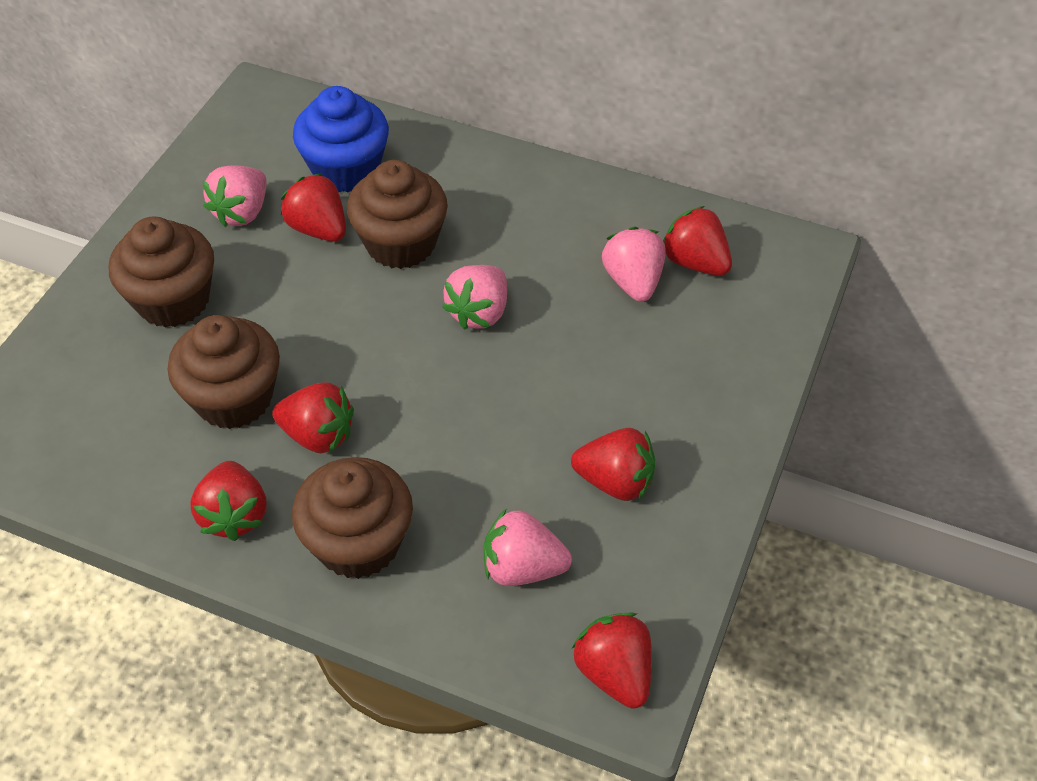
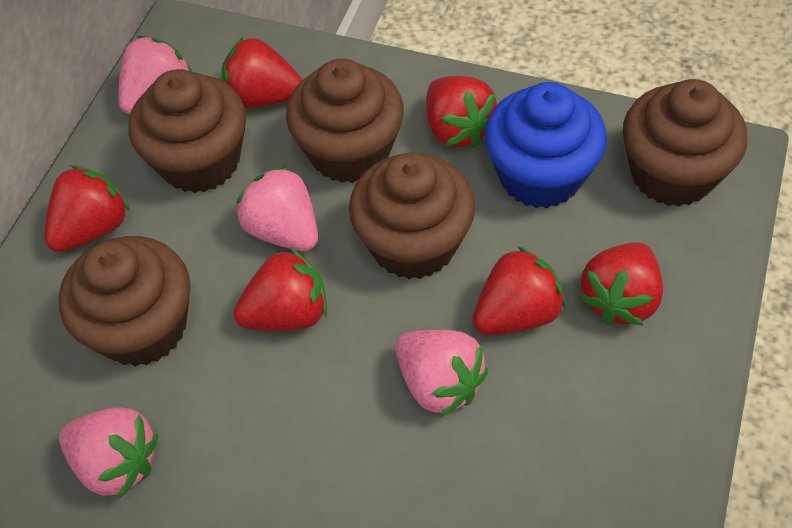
brown cupcake: [109,217,214,328] [168,315,280,429] [292,457,413,579] [347,160,448,269] = 4 -> [59,236,190,366] [129,69,246,193] [286,59,404,183] [349,153,475,279] [623,79,747,207] = 5

